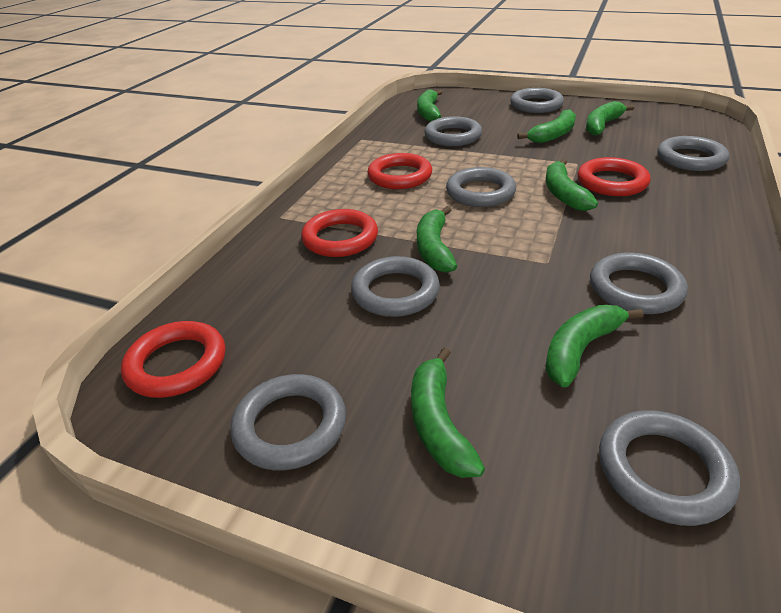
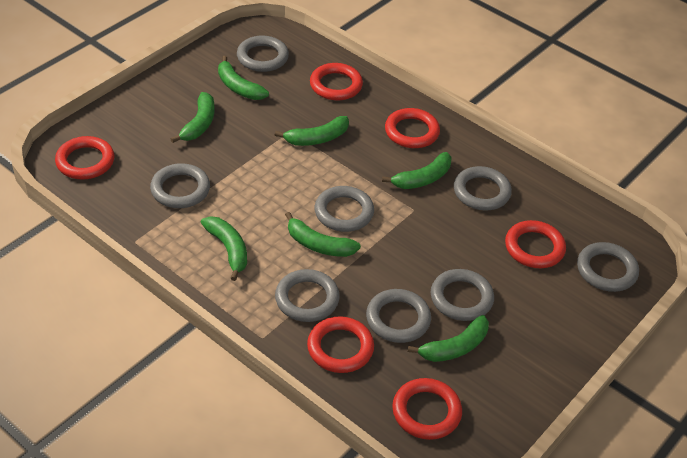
red ring: [121,321,225,398] [301,209,378,257] [367,153,432,189] [578,157,651,196] = 4 -> [55,136,114,180] [307,316,374,373] [310,63,363,100] [385,108,440,148] [392,378,462,440] [505,220,566,268] = 6

